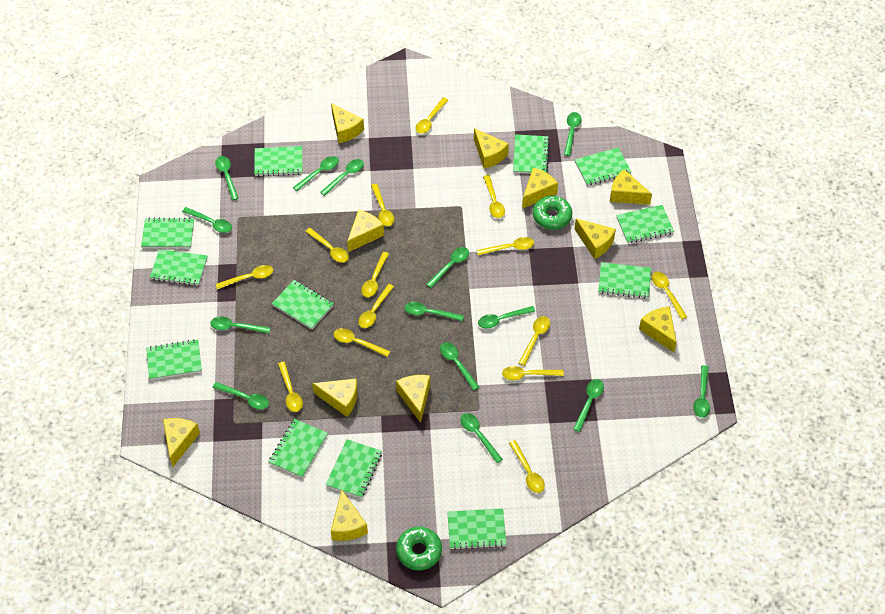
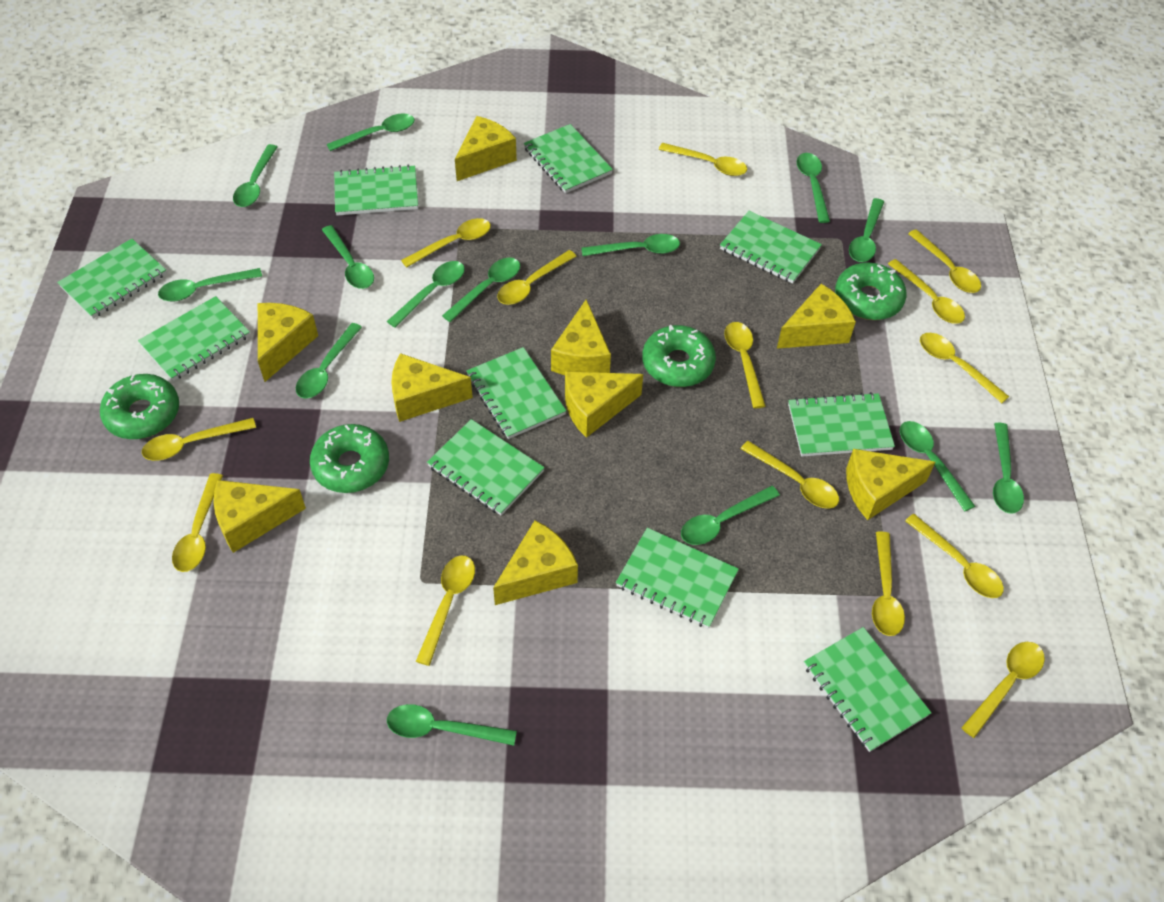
green donut: [396,527,442,570] [533,196,572,230] = 2 -> [100,374,179,439] [310,424,389,493] [642,325,716,387] [835,263,907,320] = 4
green notebook: [141,218,194,248] [146,339,202,380] [150,249,207,286] [254,146,302,177] [269,419,328,478] [272,280,334,330] [326,439,382,498] [447,509,506,550] [513,134,550,174] [575,148,631,186] [598,262,651,299] [616,205,674,243] = 12 -> [57,239,167,319] [138,296,250,381] [334,165,418,216] [427,419,545,515] [466,347,566,439] [524,124,613,193] [616,528,739,628] [720,211,822,284] [788,392,895,457] [804,627,932,752] = 10
yellow cheese: [163,418,200,467] [312,378,358,417] [331,103,364,143] [331,490,368,541] [347,210,384,252] [396,375,430,423] [474,128,509,169] [522,168,558,209] [574,219,616,259] [610,169,652,205] [639,306,677,352] = 11 -> [214,480,306,553] [258,303,318,382] [391,353,473,422] [455,116,517,181] [493,520,578,605] [551,299,611,375] [565,371,643,438] [777,284,856,349] [846,449,935,520] = 9

